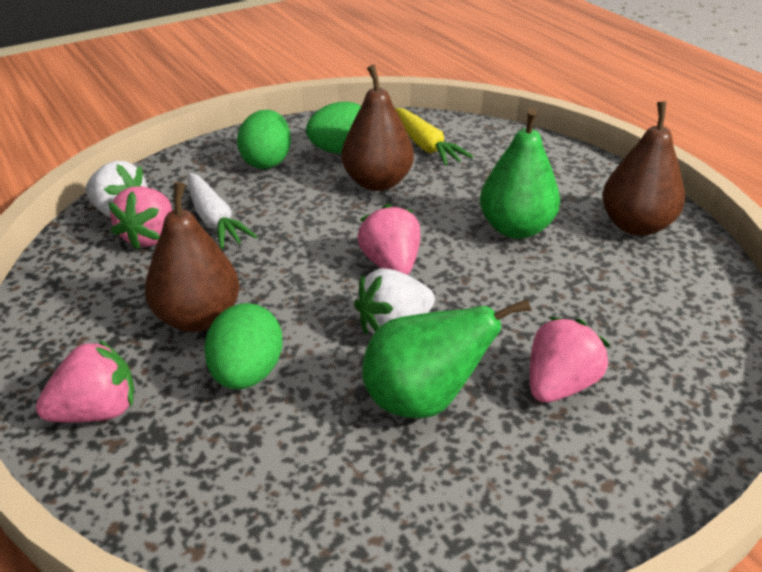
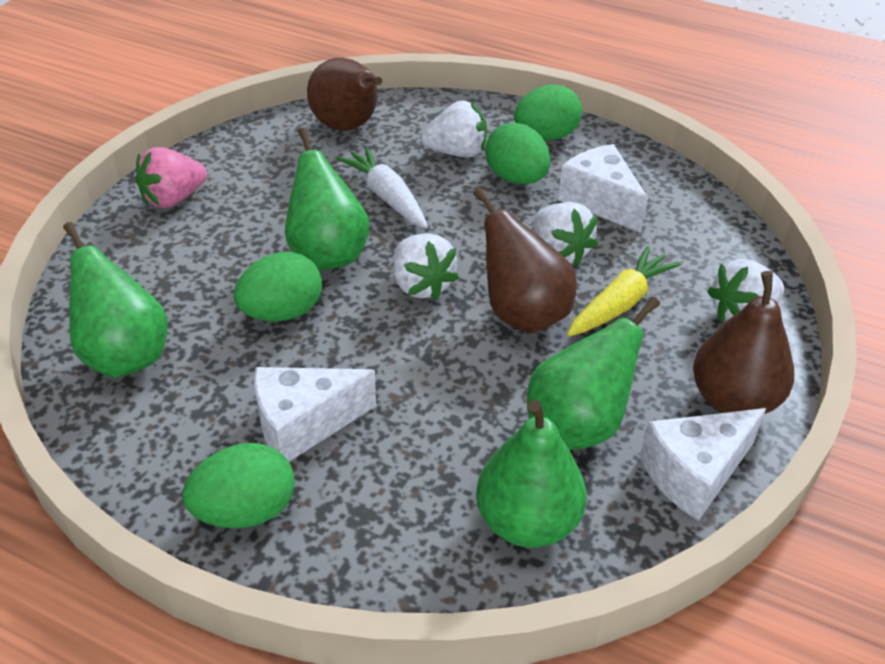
green egg: [204,303,283,389] [237,110,291,169] [306,102,361,154] = 3 -> [182,443,295,528] [234,252,322,322] [485,122,551,184] [514,84,582,141] = 4
green pear: [362,299,531,418] [480,108,560,239] = 2 -> [63,222,168,378] [285,127,370,270] [476,400,587,548] [527,297,660,450] = 4
pink strawberry: [36,339,134,423] [108,186,172,250] [357,204,420,275] [530,317,609,403] = 4 -> [135,147,207,208] = 1
white cheese: none = 0 -> [254,367,376,462] [558,144,648,233] [640,408,767,521] = 3
white strawberry: [86,161,148,218] [354,268,435,335] = 2 -> [393,233,459,301] [421,100,487,158] [533,202,598,266] [707,259,784,321] = 4

